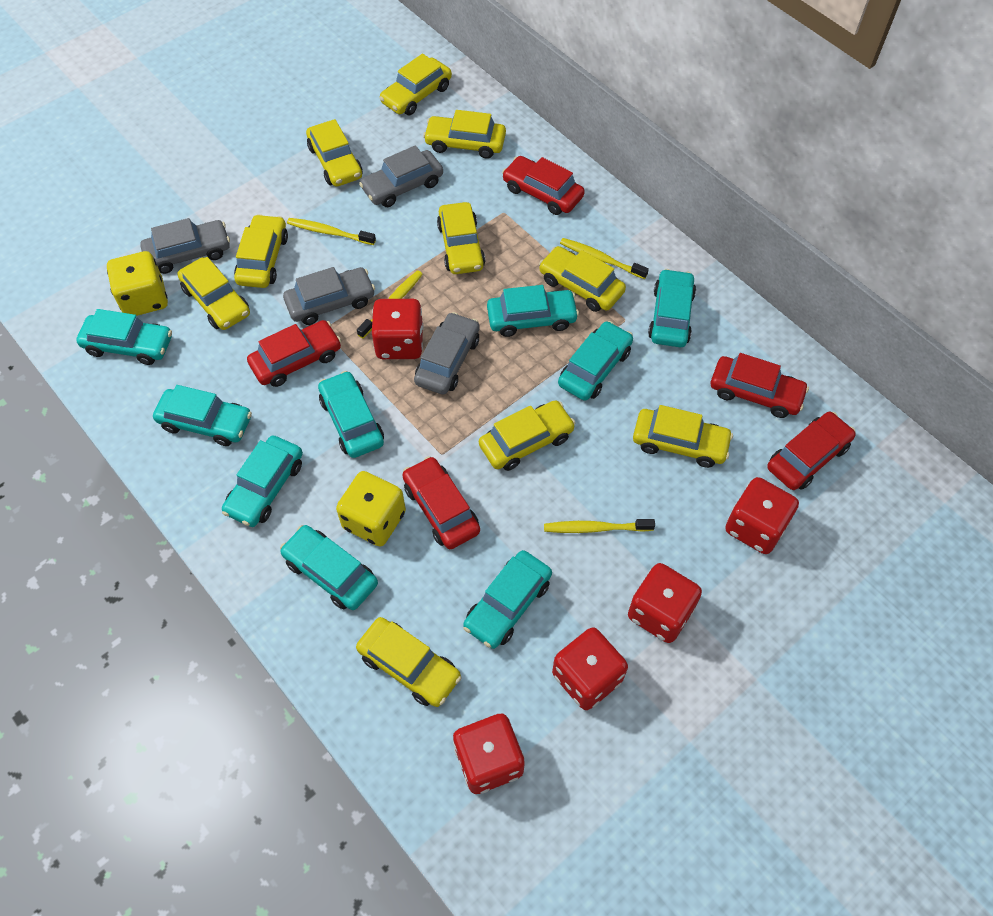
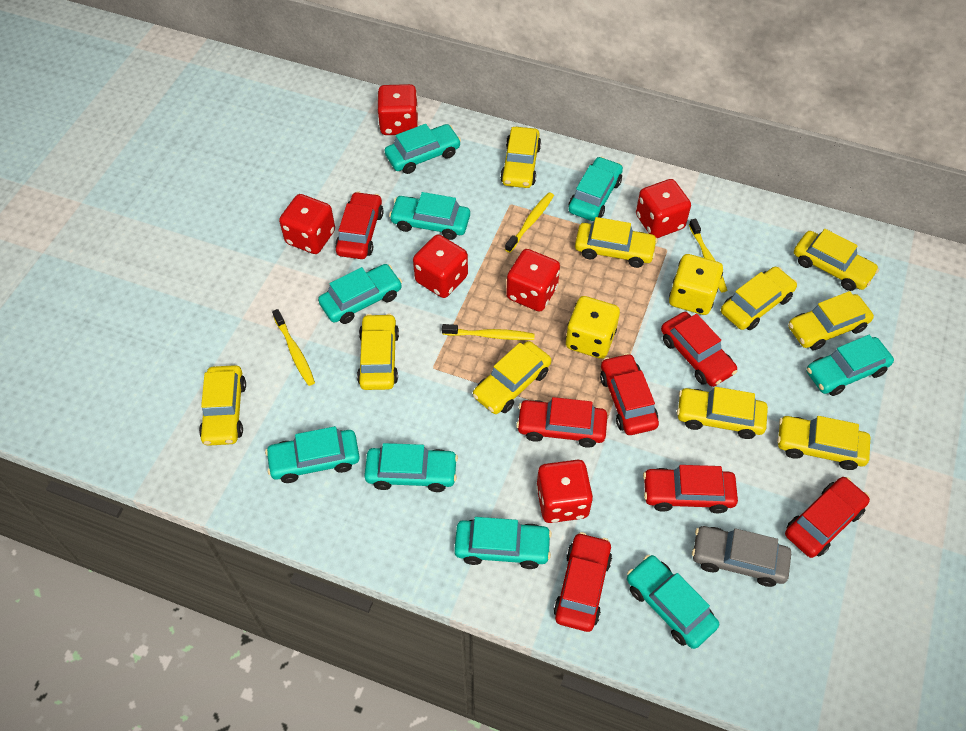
grey car: [140,218,230,274] [283,267,375,325] [359,145,443,207] [414,312,480,394] = 4 -> [692,526,791,587] = 1
red car: [247,320,341,387] [402,456,480,549] [502,156,585,215] [711,353,809,418] [767,412,856,490] = 5 -> [335,191,384,259] [516,397,607,448] [553,532,612,632] [600,353,659,435] [643,465,738,513] [661,312,737,387] [785,477,870,558] = 7
red dice: [372,299,423,359] [453,713,525,794] [552,627,628,710] [628,563,702,643] [725,477,799,554] = 5 -> [279,194,335,254] [378,84,418,135] [413,235,468,298] [506,249,560,312] [536,460,593,523] [636,179,691,238] = 6

